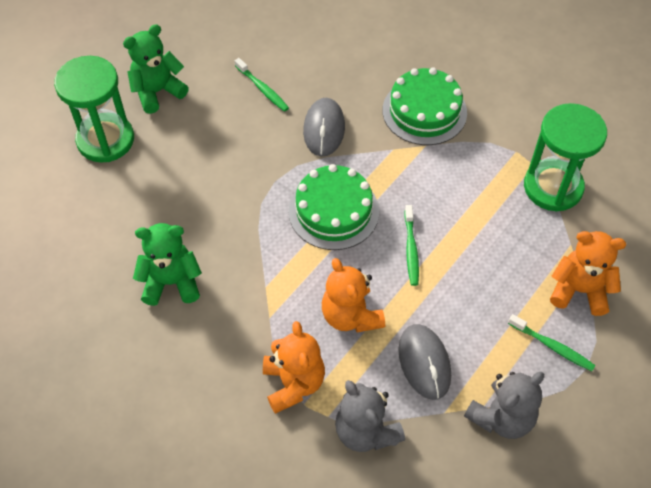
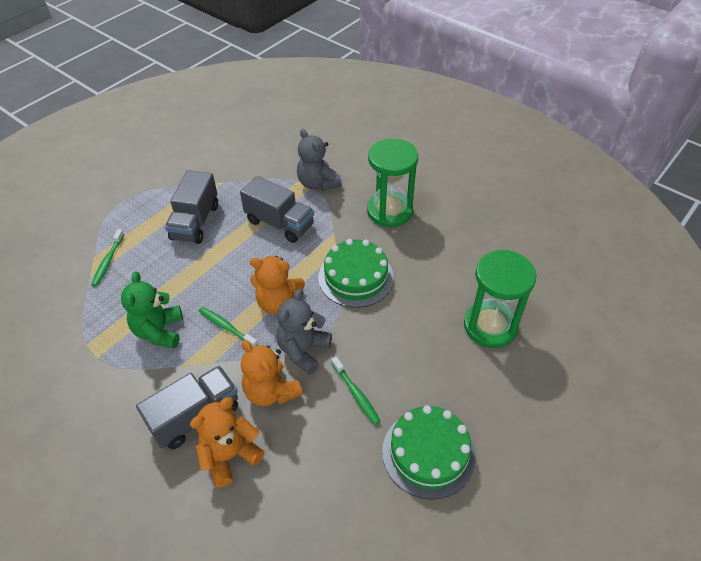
green teddy bear: [123,24,189,114] [133,223,202,306] = 2 -> [121,271,183,348] = 1
grey mouse: [303,98,345,157] [398,324,451,400] = 2 -> none = 0
grey truck: none = 0 -> [136,366,238,449] [165,170,218,244] [240,176,314,243] = 3

